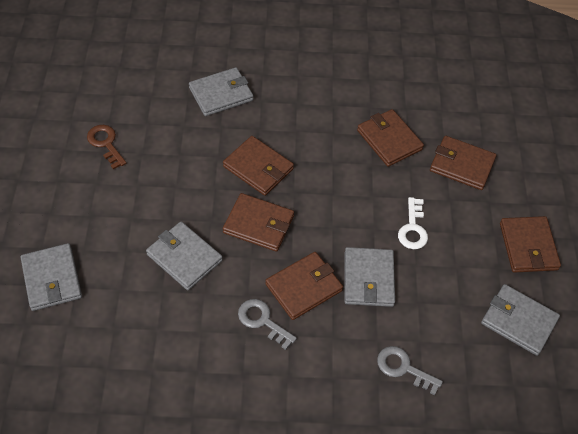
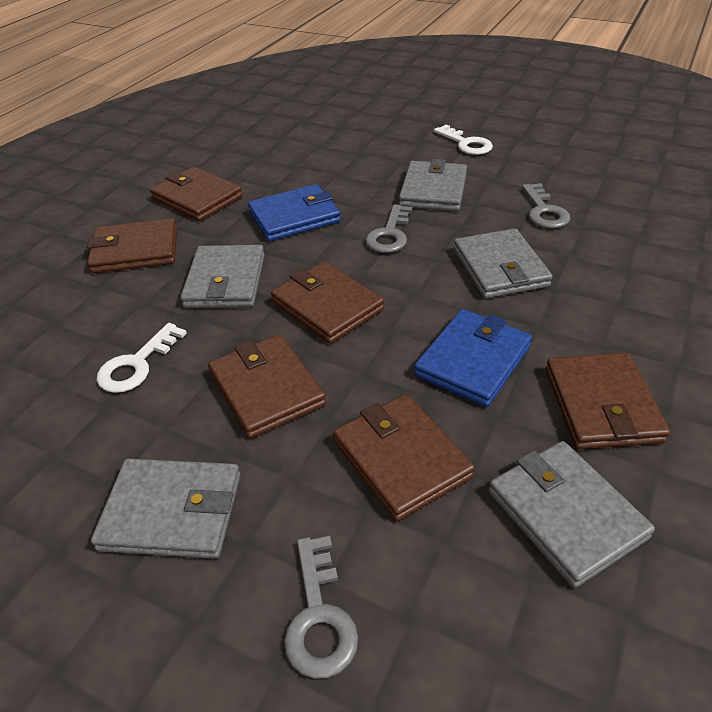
blue wallet: none = 0 -> [248,184,341,241] [414,309,532,407] = 2
brown key: [87,125,126,169] = 1 -> none = 0
grey key: [238,299,297,350] [377,346,443,396] = 2 -> [284,536,358,679] [365,204,412,253] [522,183,570,229] = 3
white key: [398,197,428,249] = 1 -> [97,323,187,393] [434,124,493,155] = 2

